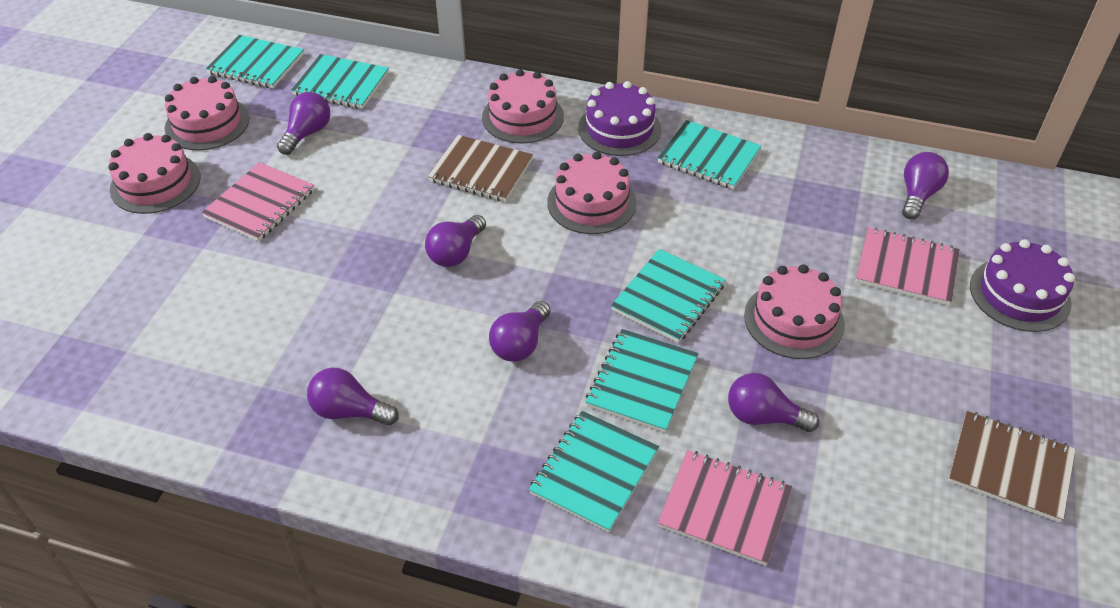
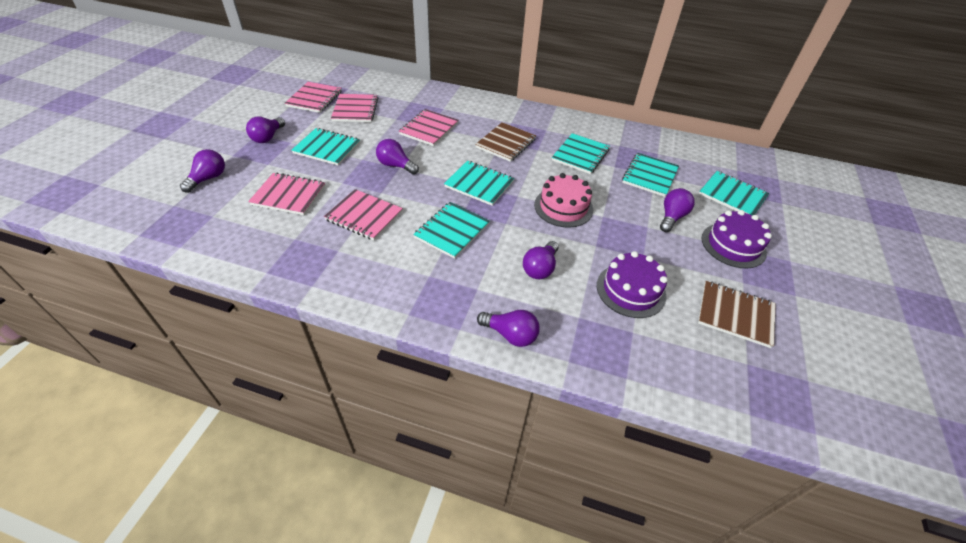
pink cake: [109,133,200,214] [165,76,250,151] [482,69,564,143] [547,152,636,234] [744,264,845,359] = 5 -> [534,173,593,228] = 1
pink notebook: [201,162,314,241] [658,450,792,566] [855,227,960,306] = 3 -> [248,173,325,215] [285,82,342,113] [324,189,403,240] [331,94,378,122] [399,109,459,146] = 5

